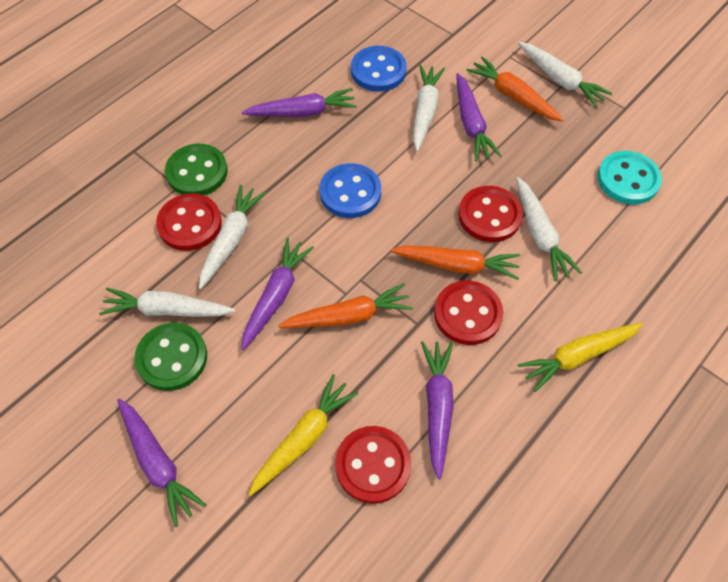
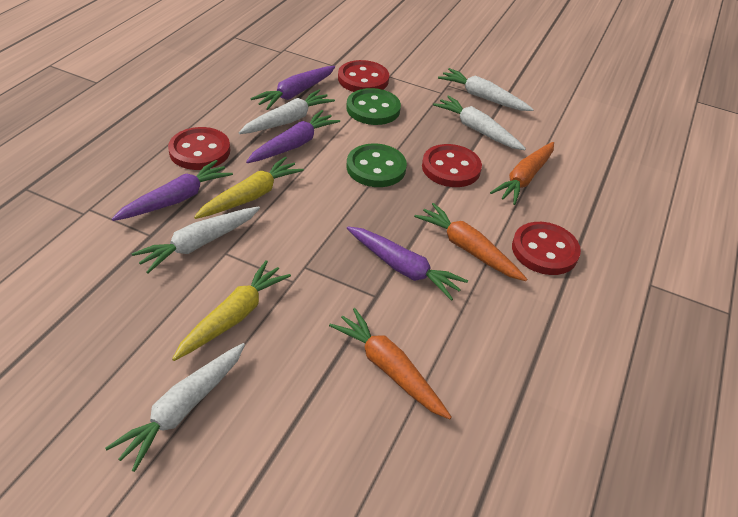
blue button: [319,163,381,218] [351,46,407,92] = 2 -> none = 0
purple carrot: [117,399,206,527] [241,238,314,350] [242,88,357,117] [421,341,454,479] [456,73,501,161] = 5 -> [112,160,233,221] [246,110,340,163] [251,66,335,110] [347,226,468,301] = 4
turquoise button: [597,151,662,204] = 1 -> none = 0

